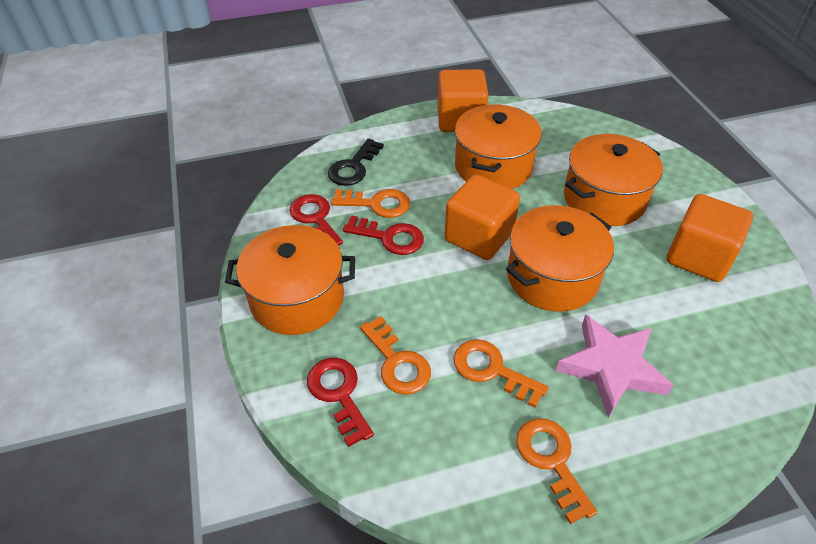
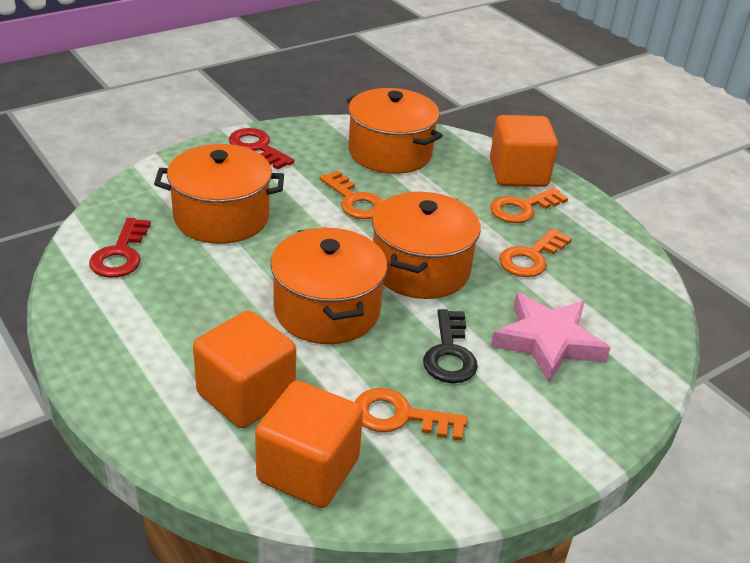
red key: [289,194,343,246] [307,358,374,447] [343,215,424,255] = 3 -> [89,218,151,278] [229,128,294,170] = 2

